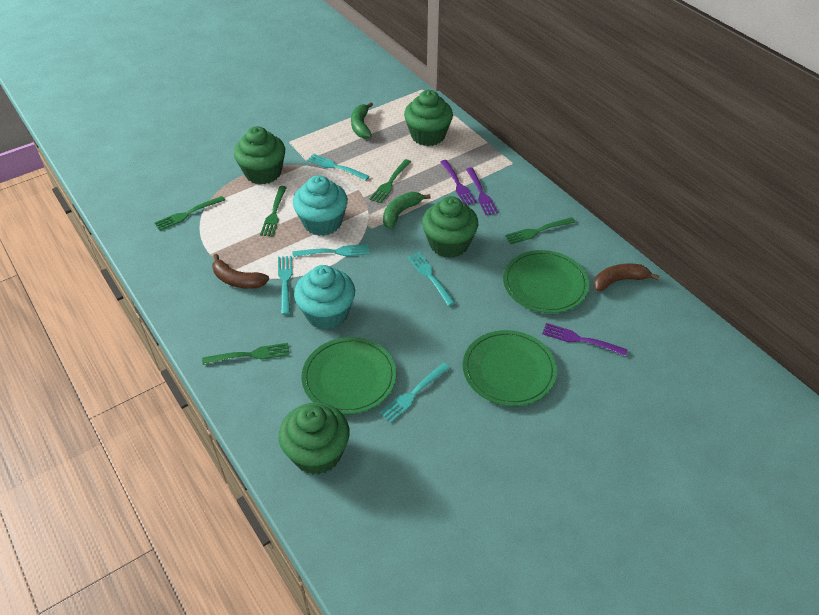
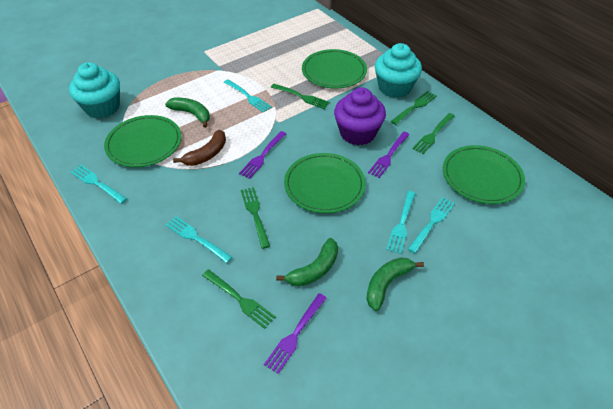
brown banana: [212,254,269,289] [593,264,659,292] = 2 -> [173,130,226,166] = 1
green banana: [351,102,373,139] [383,192,431,229] = 2 -> [165,97,210,128] [276,238,338,287] [366,257,424,311] = 3
green cupcake: [234,126,285,184] [279,402,350,474] [404,90,453,146] [422,196,478,258] = 4 -> none = 0
green plate: [302,337,396,414] [463,330,557,406] [503,250,589,313] = 3 -> [104,115,181,167] [284,153,366,213] [302,49,367,89] [443,145,525,204] = 4
purple cupcake: none = 0 -> [334,88,386,145] = 1

